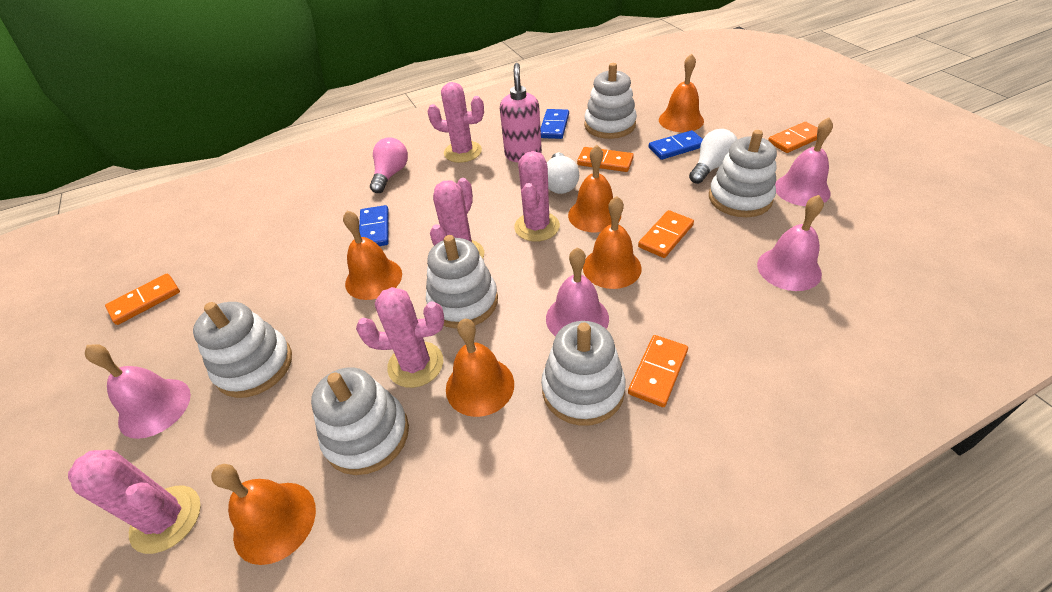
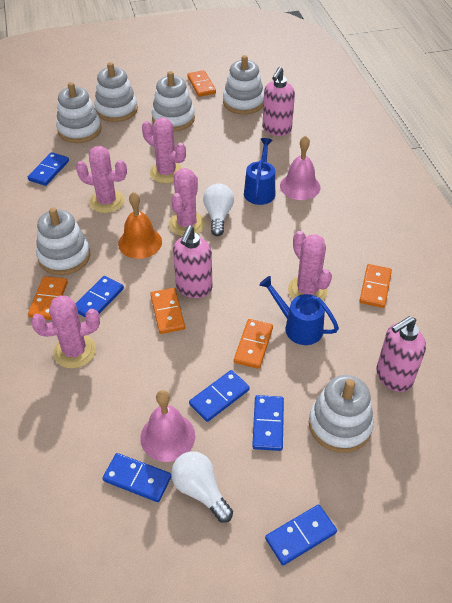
blue domino: [359,205,389,246] [541,109,569,139] [649,130,703,160] = 3 -> [28,152,69,186] [76,276,124,318] [102,453,171,502] [189,370,250,422] [252,395,284,451] [265,505,337,565] = 6
blue watering can: none = 0 -> [244,138,275,205] [259,276,339,345] = 2
orange bell: [211,464,316,565] [343,210,402,300] [446,319,514,417] [568,145,621,233] [583,196,642,289] [659,53,704,132] = 6 -> [118,192,162,259] = 1
pink bell: [85,344,191,439] [546,247,609,337] [757,195,824,291] [775,117,833,206] = 4 -> [140,390,195,462] [280,136,320,200] = 2
pink light bulb: [370,137,408,193] = 1 -> none = 0
pink soap dispenser: [500,63,542,163] = 1 -> [173,226,212,298] [263,67,295,136] [376,316,426,392] = 3

